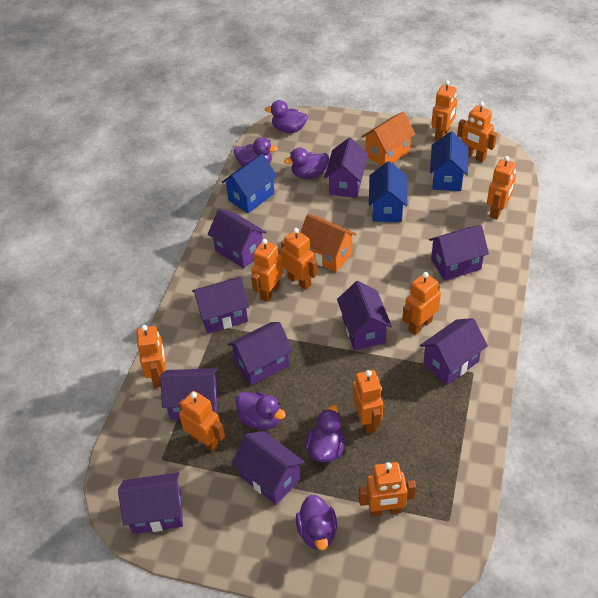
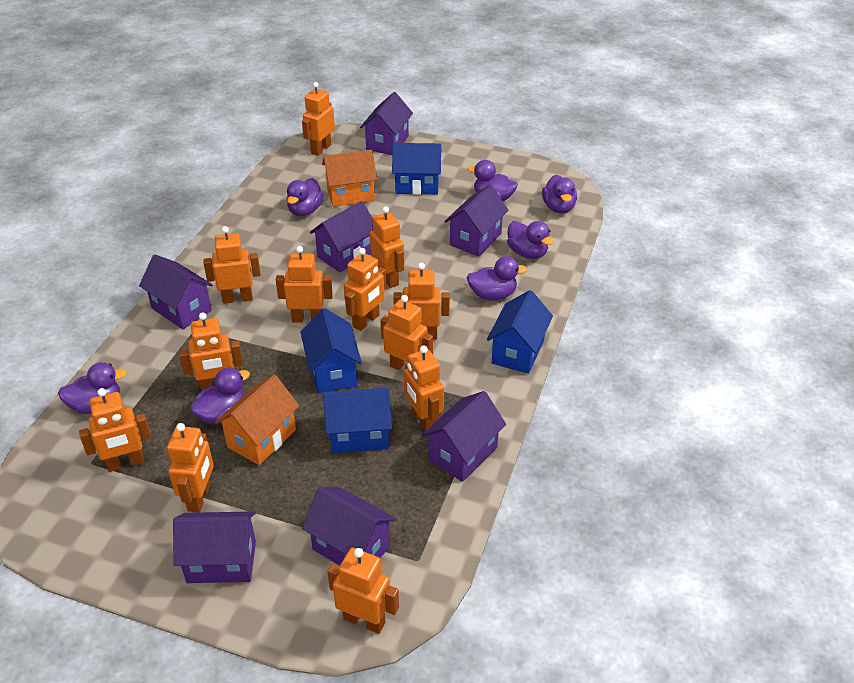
blue house: [221,154,277,213] [369,161,407,222] [430,131,468,191] = 3 -> [300,308,362,393] [323,388,392,453] [392,143,441,195] [487,290,553,374] = 4
orange robot: [137,325,166,388] [178,391,225,452] [251,239,284,302] [281,228,318,290] [353,370,383,434] [359,462,416,517] [402,272,441,335] [431,80,457,141] [457,102,497,162] [487,156,516,219] = 10 -> [79,388,151,472] [167,423,214,513] [179,312,243,391] [203,226,261,304] [276,246,333,323] [302,82,335,156] [328,548,399,634] [344,248,386,331] [370,207,404,288] [381,295,433,370] [393,263,450,340] [404,346,444,431] = 12
purple duck: [234,137,278,166] [235,392,286,430] [265,100,308,133] [284,148,329,179] [296,494,337,550] [305,406,345,463] = 6 -> [58,362,127,414] [190,368,250,425] [287,178,324,216] [467,256,527,300] [468,160,518,201] [507,221,553,259] [542,175,577,214] = 7
purple house: [118,472,183,534] [160,368,218,420] [192,277,249,333] [208,209,267,268] [228,322,293,386] [232,431,305,505] [324,137,368,198] [337,281,392,350] [420,318,488,385] [429,225,489,281] = 10 -> [139,254,213,329] [173,511,256,583] [302,487,396,566] [310,201,373,272] [360,92,413,155] [422,391,506,482] [445,184,509,257] = 7

